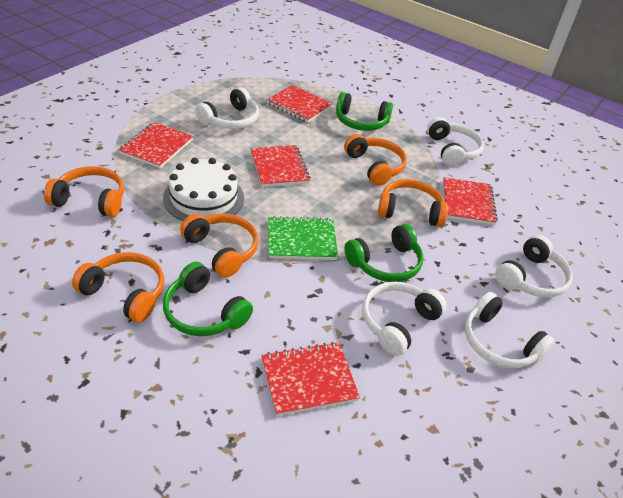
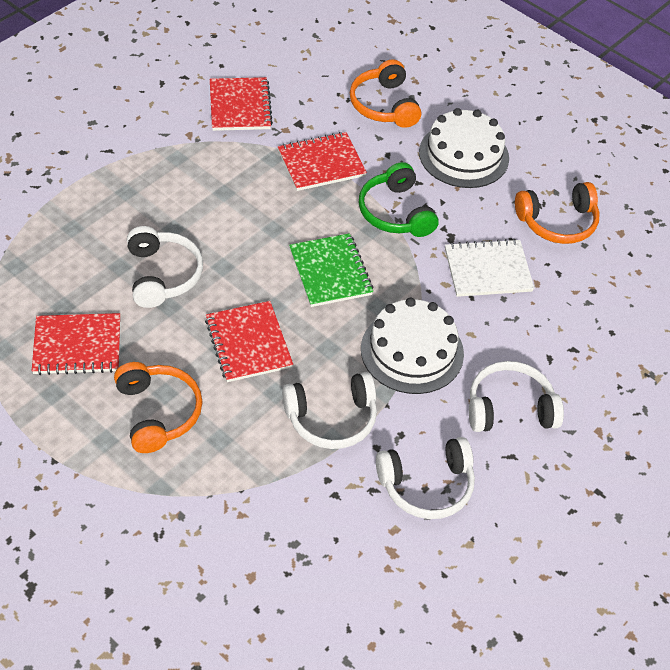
green headphones: [163,262,253,336] [336,92,393,131] [344,224,423,282] = 3 -> [359,162,438,237] = 1
orange headphones: [44,166,124,217] [72,252,164,323] [180,213,258,278] [344,134,407,186] [378,179,448,227] = 5 -> [114,362,202,453] [350,60,421,128] [515,182,600,244] = 3
red notebook: [119,122,193,168] [250,145,311,187] [261,342,360,416] [267,85,333,123] [443,177,498,225] = 5 -> [32,313,120,375] [205,301,293,382] [210,77,273,131] [278,132,367,191] = 4
white cake: [163,158,244,224] = 1 -> [361,298,464,394] [419,108,509,188] = 2
white headphones: [196,87,259,129] [362,282,447,356] [427,117,484,166] [465,292,555,368] [495,235,573,298] = 5 -> [127,226,203,308] [282,372,377,449] [376,437,475,519] [469,361,564,432] = 4
white notebook: none = 0 -> [445,239,534,297] = 1

